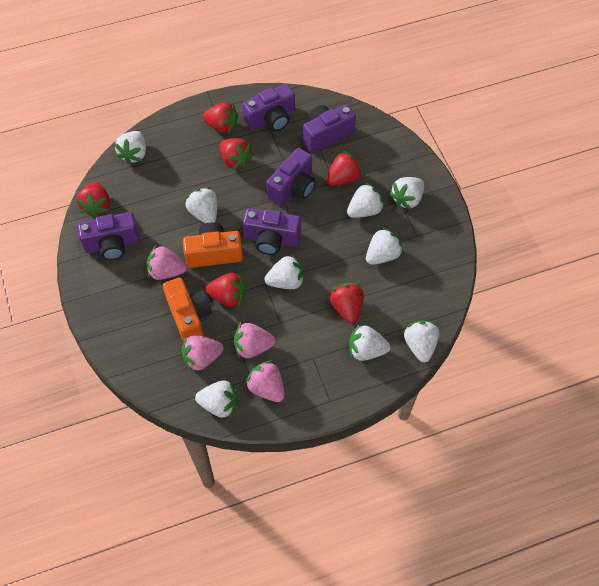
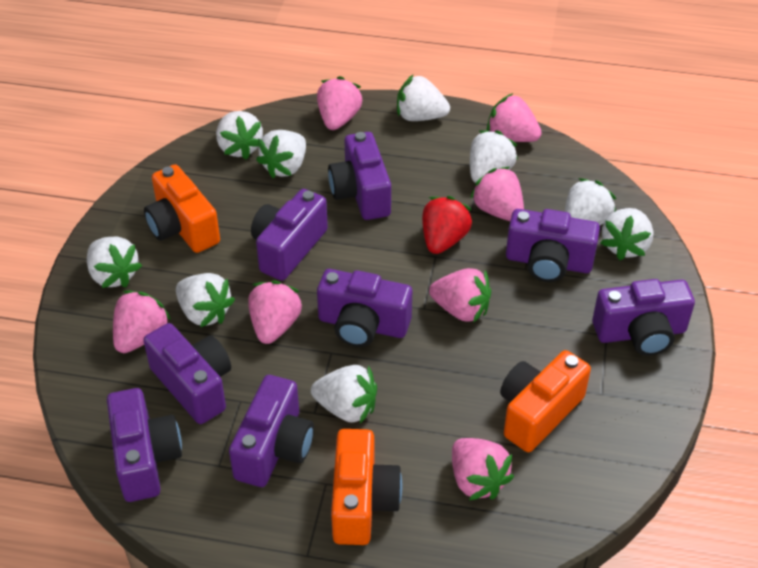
orange camera: [163,277,212,341] [183,222,243,268] = 2 -> [144,164,220,253] [331,429,402,545] [500,350,591,452] = 3
pink strawberry: [147,246,187,280] [182,335,224,372] [234,323,275,358] [245,361,285,402] = 4 -> [113,291,171,353] [248,281,302,344] [317,76,363,130] [429,268,491,323] [452,438,514,500] [470,167,524,221] [487,93,542,142] = 7
purple camera: [77,212,140,260] [242,84,295,131] [243,208,301,255] [266,148,316,206] [303,105,356,153] = 5 -> [107,388,182,502] [143,323,231,424] [229,375,314,487] [251,189,328,281] [317,269,412,347] [328,132,391,220] [506,209,600,282] [592,279,695,356] = 8
red strawberry: [77,182,110,218] [203,102,238,134] [206,273,245,307] [220,138,253,170] [326,151,363,186] [330,283,364,324] = 6 -> [422,196,472,254] = 1

